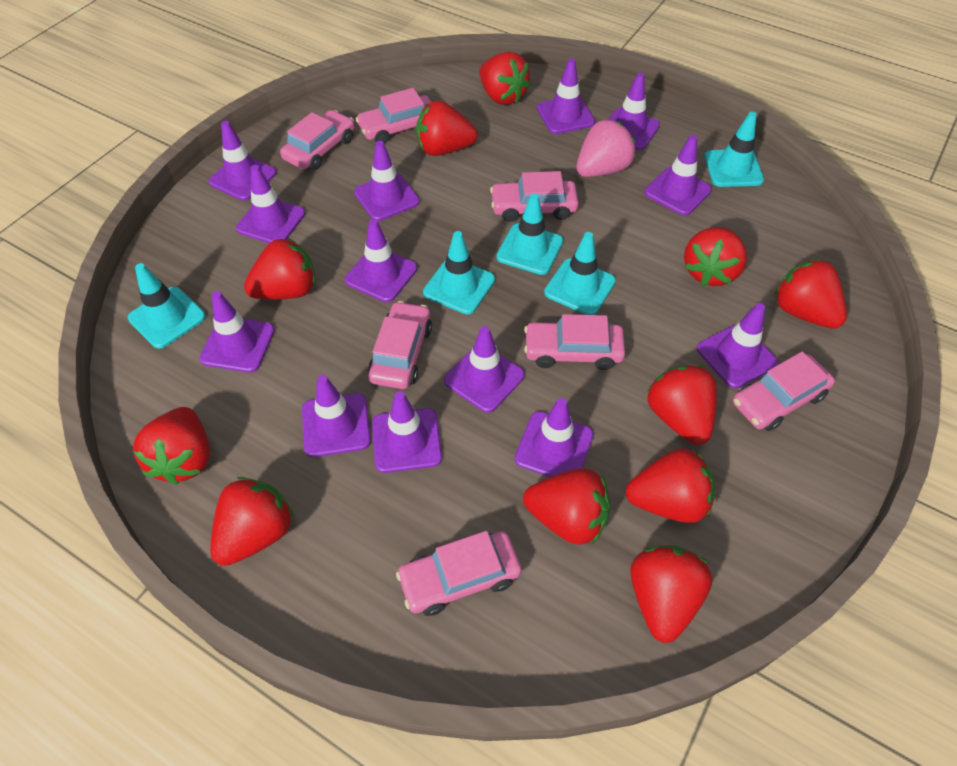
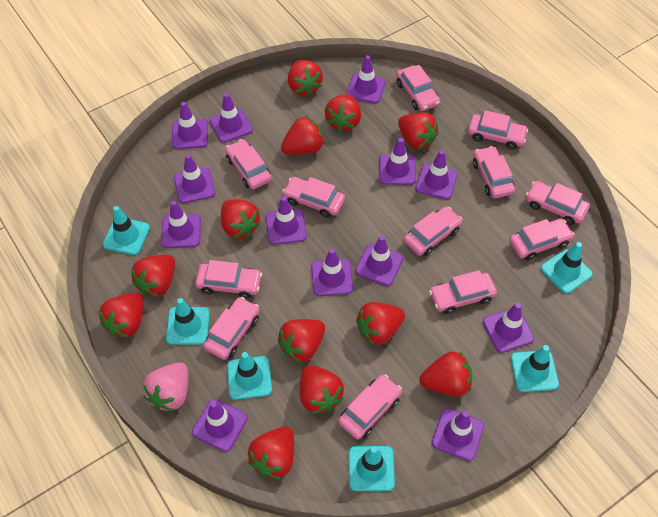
pink car: [280,110,355,170] [356,88,431,143] [368,301,432,389] [396,531,522,616] [490,171,579,222] [524,314,625,370] [733,352,835,431] = 7 -> [195,260,262,299] [203,297,260,360] [225,139,272,189] [282,177,345,218] [338,374,402,440] [396,65,440,111] [404,206,462,256] [429,270,497,314] [468,110,528,150] [473,146,515,198] [509,218,574,261] [526,181,590,225] = 12
red strawberry: [133,407,210,485] [210,477,294,566] [244,238,316,300] [416,100,478,156] [479,52,531,105] [523,468,610,545] [625,448,715,523] [630,545,712,643] [647,365,717,445] [684,227,747,286] [774,259,847,329] = 11 -> [99,293,144,337] [131,255,175,297] [221,199,261,238] [248,427,294,479] [278,319,325,363] [281,116,324,155] [288,60,323,96] [300,365,344,414] [325,94,361,132] [356,302,405,345] [398,112,438,149] [419,351,472,397] = 12
turquoise traffic cone: [128,263,206,349] [423,231,495,314] [496,193,563,275] [544,232,616,315] [704,112,764,187] = 5 -> [103,206,150,255] [166,298,210,345] [227,352,272,400] [349,446,395,491] [510,345,559,392] [541,242,593,294] = 6

